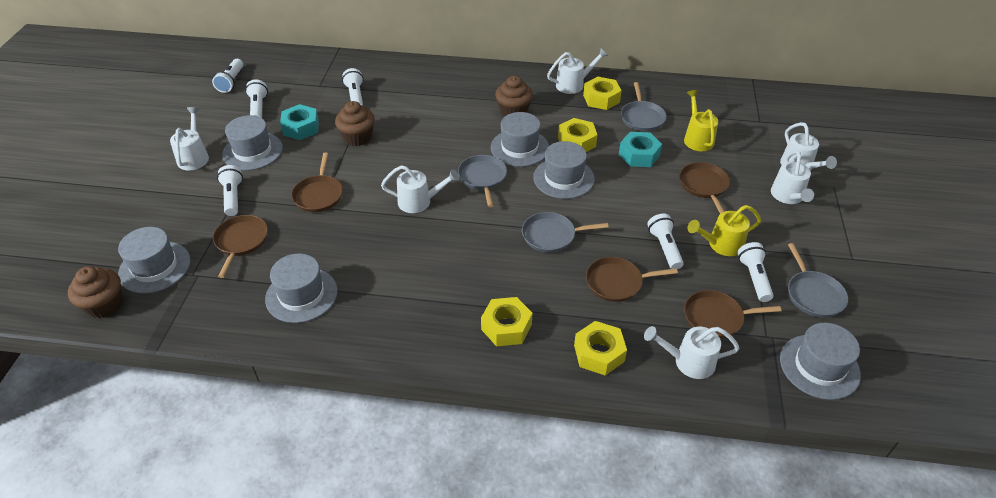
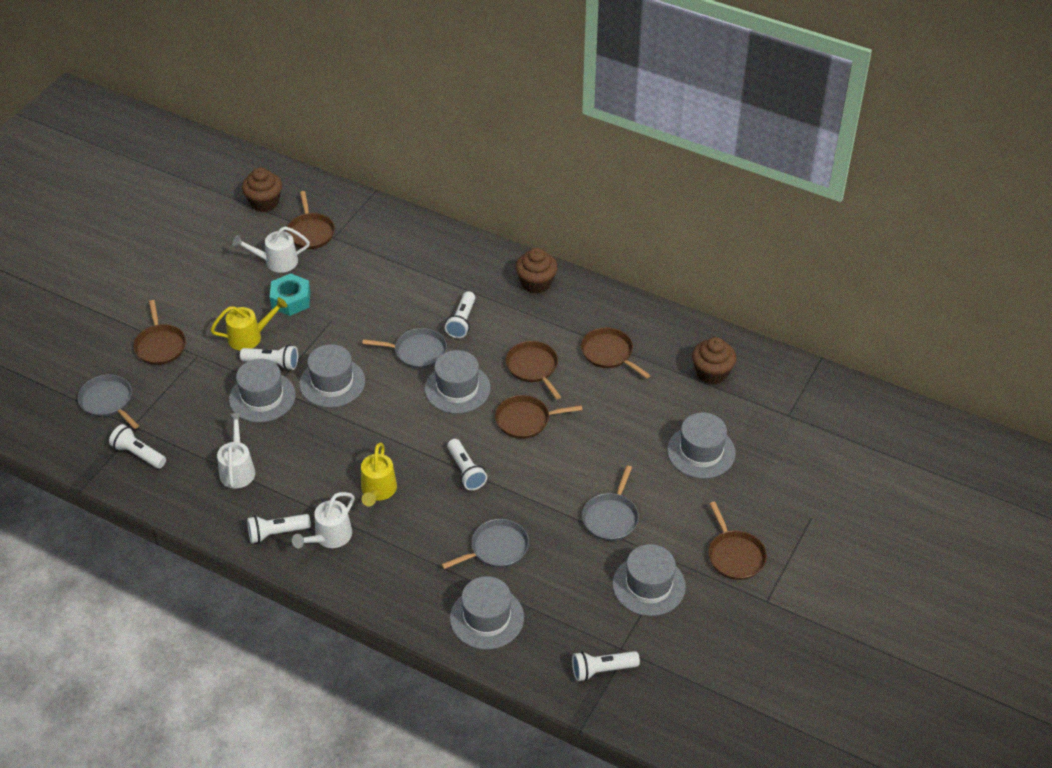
brown pan: [213,215,268,278] [291,152,343,212] [586,257,678,302] [679,162,730,214] [684,290,781,339] = 5 -> [133,300,186,365] [286,191,335,249] [495,395,583,439] [506,341,561,399] [581,327,651,378] [708,502,767,580] = 6
turquoise nut: [280,104,319,140] [619,132,662,167] = 2 -> [270,273,311,316] = 1
white watering can: [170,107,209,170] [381,165,460,213] [547,48,608,94] [644,326,740,379] [771,150,814,204] [780,122,837,171] = 6 -> [217,413,255,488] [232,226,310,273] [292,492,355,548] = 3
yellow nut: [481,297,533,346] [558,118,597,152] [574,321,627,375] [583,77,622,110] = 4 -> none = 0

